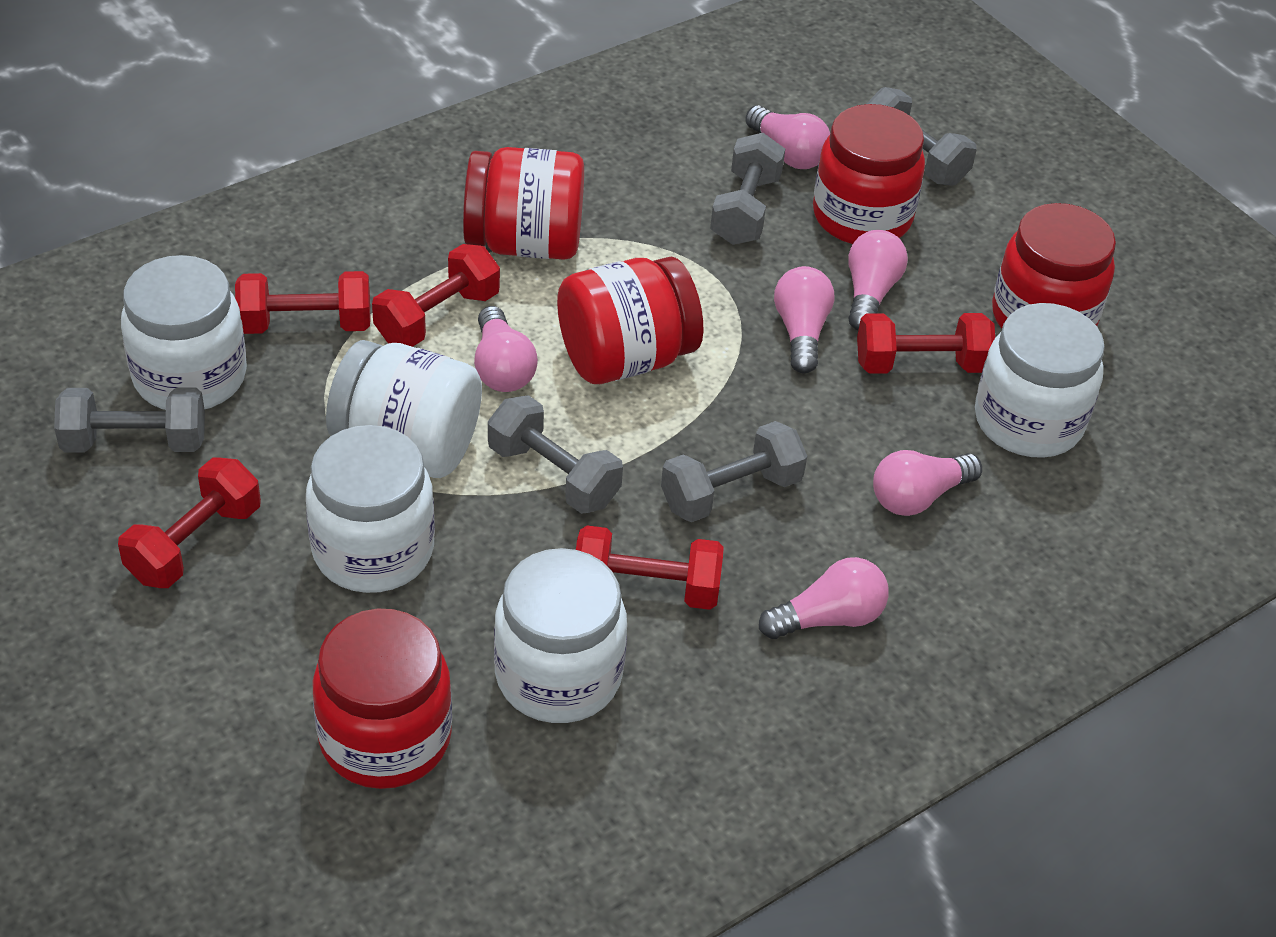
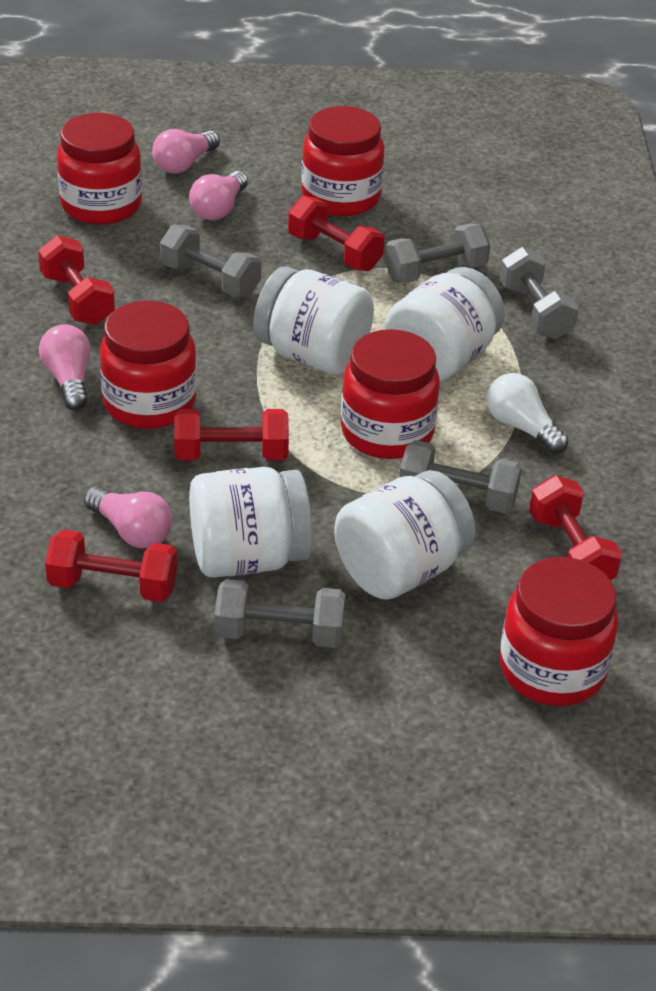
pink light bulb: [474,306,538,392] [745,105,830,169] [759,557,889,639] [774,266,835,373] [848,230,908,330] [873,450,982,516] = 6 -> [39,324,91,410] [84,486,173,548] [152,129,220,174] [189,171,248,220] = 4
white jar: [121,255,247,410] [306,425,435,593] [326,340,482,478] [494,548,627,723] [975,303,1105,458] = 5 -> [189,467,313,578] [253,267,374,375] [334,470,476,599] [385,267,505,381] = 4
white light bulb: none = 0 -> [487,373,569,454] = 1

